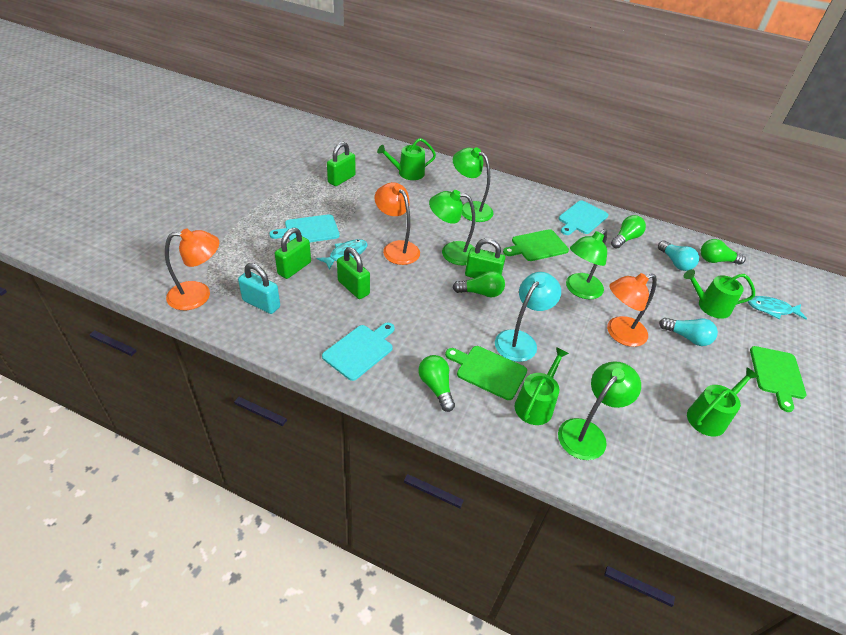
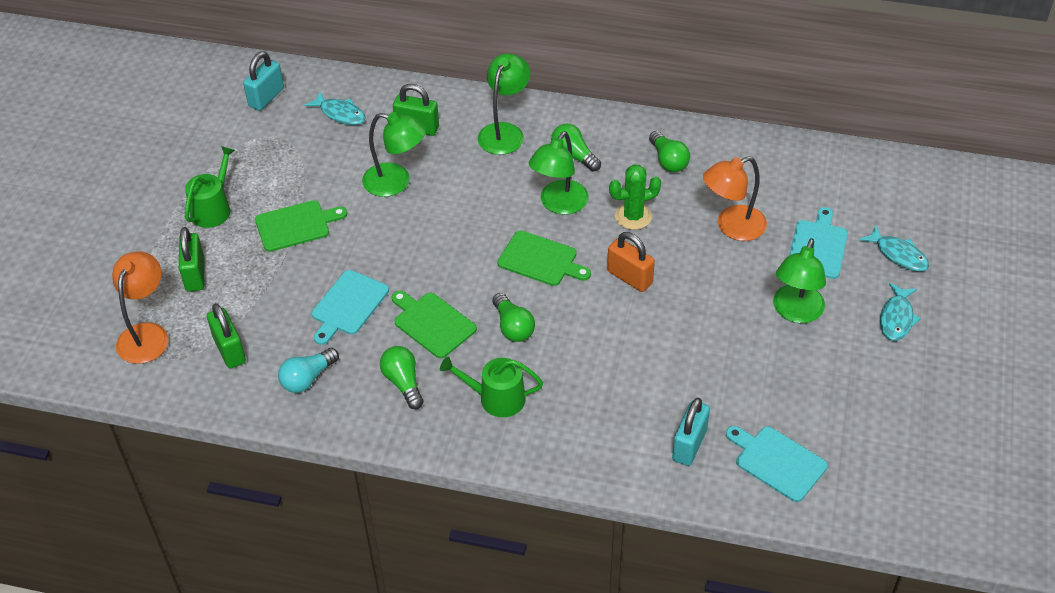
green cactus: none = 0 -> [609,165,661,230] = 1
green padlock: [275,228,311,279] [327,142,356,186] [337,247,370,299] [465,238,505,278] = 4 -> [179,227,204,292] [207,303,246,369] [393,84,439,136] = 3
green watering can: [377,138,436,180] [514,347,569,425] [684,269,755,319] [687,368,759,437] = 4 -> [185,146,235,228] [440,357,543,417] = 2
orange lamp: [165,229,219,310] [375,182,420,265] [607,273,657,347] = 3 -> [112,251,169,364] [703,156,767,241] = 2
orange padlock: none = 0 -> [607,232,655,292] = 1
turquoise fish: [317,239,368,270] [748,296,807,320] = 2 -> [305,92,366,125] [859,225,929,271] [880,282,921,341] = 3
turquoise lamp: [495,272,561,362] = 1 -> none = 0
turquoise light bulb: [658,241,699,271] [659,318,718,346] = 2 -> [278,348,339,393] = 1
turquoise padlock: [238,263,280,314] = 1 -> [243,51,284,111] [672,397,710,466] = 2

